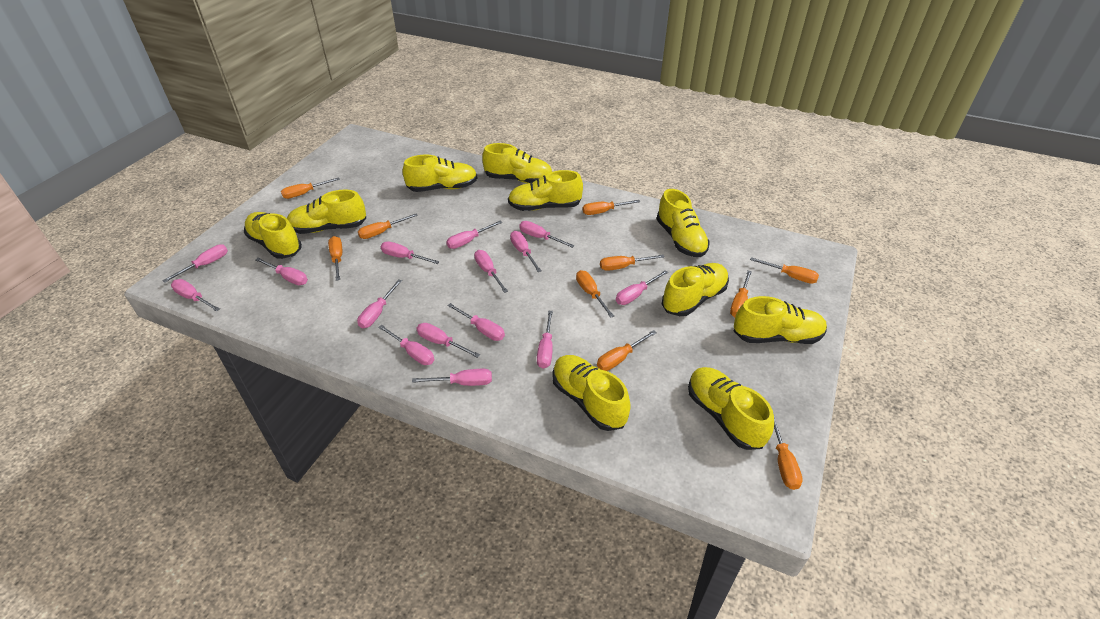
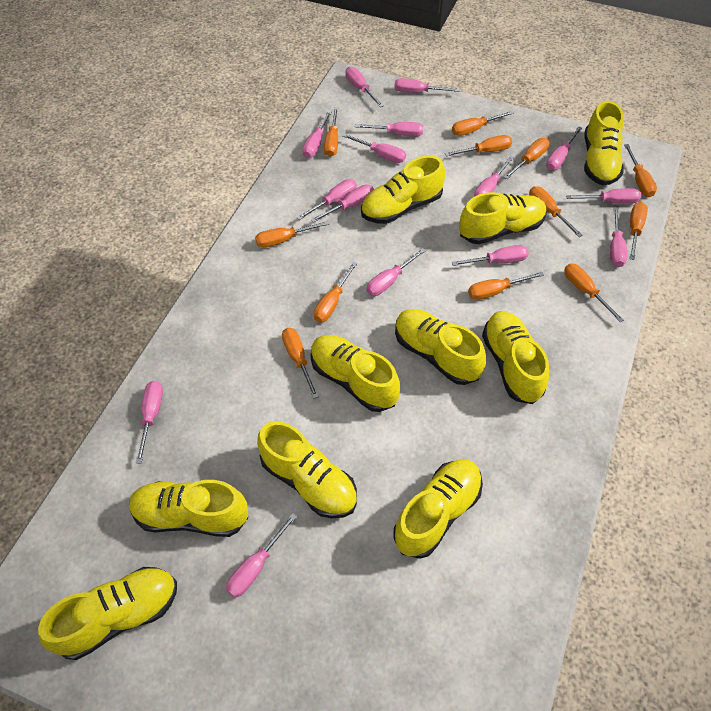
orange screwdriver: [281,177,340,199] [328,236,342,281] [358,214,418,239] [576,270,614,318] [583,200,640,215] [597,330,657,371] [600,255,664,271] [730,271,752,317] [750,257,819,284] [773,412,803,490] = 10 -> [255,221,330,248] [282,328,319,399] [314,262,358,322] [324,107,338,157] [445,135,512,156] [452,111,514,136] [468,272,544,300] [504,138,550,179] [529,186,583,237] [564,264,624,322] [624,144,657,197] [629,202,648,260] = 12

